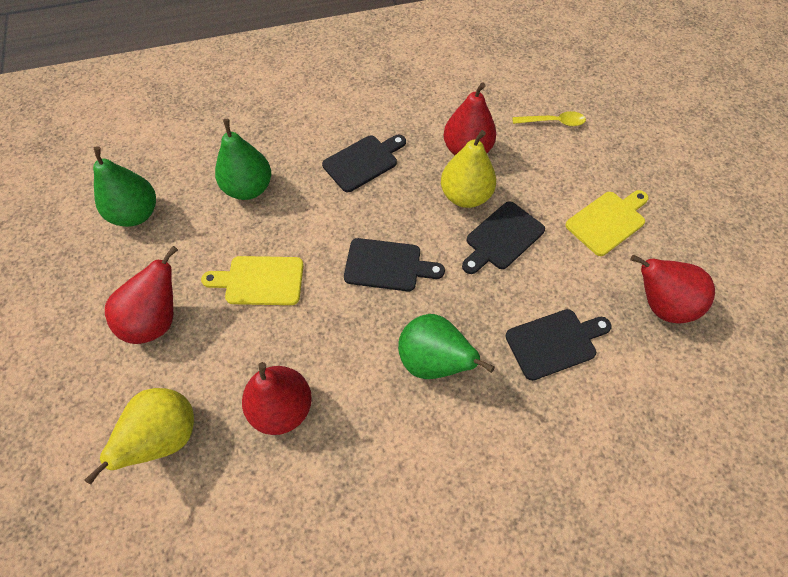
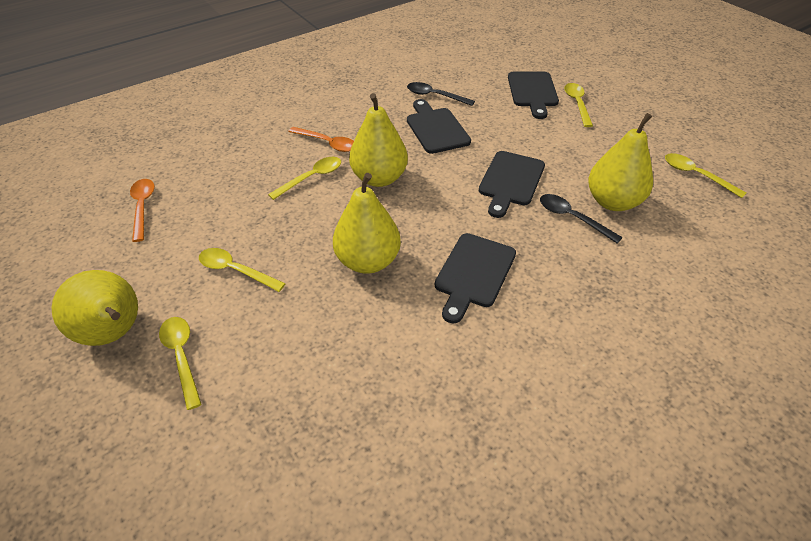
black spoon: none = 0 -> [407,82,475,106] [540,194,623,244] = 2
green pear: [93,146,156,227] [215,119,271,200] [398,314,495,379] = 3 -> none = 0
orange spoon: none = 0 -> [130,179,155,242] [288,127,354,152] = 2
red pear: [105,246,178,344] [242,362,312,435] [444,82,496,155] [631,254,715,324] = 4 -> none = 0
yellow cutting board: [201,256,304,305] [566,190,649,256] = 2 -> none = 0
yellow pear: [85,388,194,485] [441,130,496,208] = 2 -> [52,270,138,346] [333,173,401,274] [349,93,408,187] [588,113,653,211] = 4
yellow spoon: [512,111,586,126] = 1 -> [159,317,202,410] [199,248,286,292] [268,157,341,200] [564,83,593,127] [665,153,746,198] = 5

